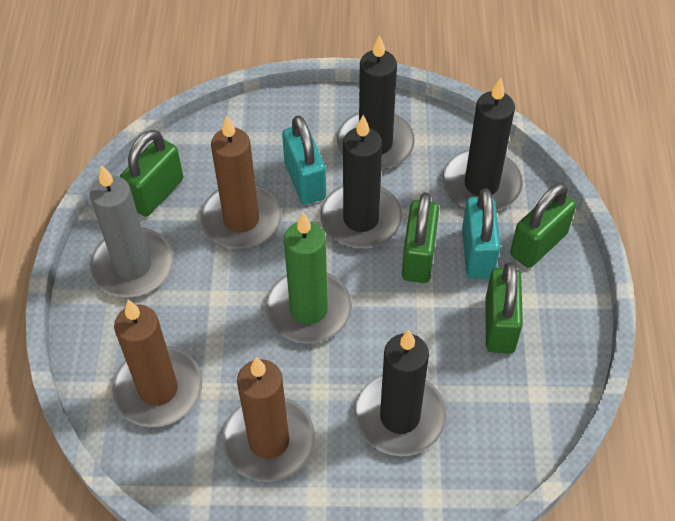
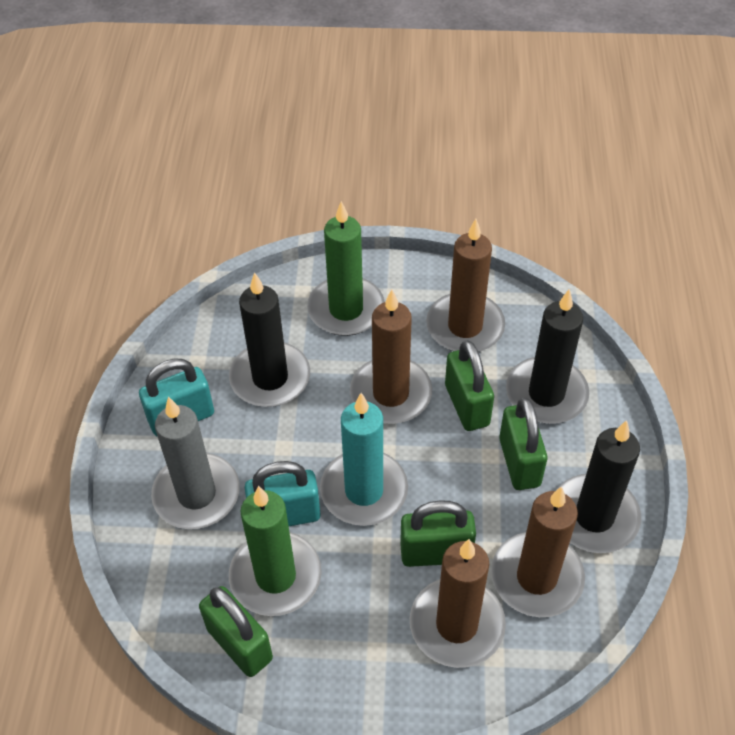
black candle: [321,115,402,248] [337,35,415,170] [354,330,447,456] [443,78,523,211] = 4 -> [229,272,310,407] [506,289,589,424] [557,420,641,553] = 3
brown candle: [112,300,202,427] [200,115,282,249] [222,357,315,482] = 3 -> [350,290,432,424] [410,539,506,668] [426,219,505,352] [491,486,585,617] = 4
green candle: [266,213,352,344] = 1 -> [229,486,322,616] [307,201,385,336] = 2
turquoise candle: none = 0 -> [320,393,408,526] = 1

